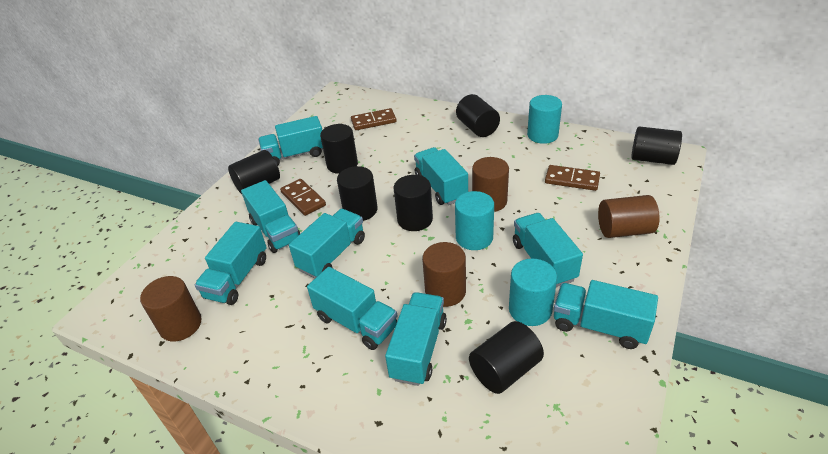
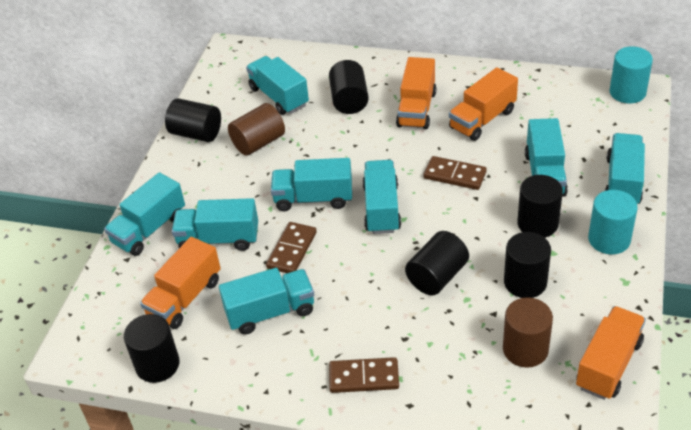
black cylinder: [228,150,280,194] [320,124,358,174] [337,166,378,221] [393,175,433,231] [456,94,500,137] [469,321,544,394] [631,126,682,165] = 7 -> [124,314,180,383] [165,98,221,142] [329,60,369,114] [405,231,469,295] [504,232,551,298] [517,175,563,238] = 6
brown cylinder: [140,276,202,342] [422,242,466,307] [472,157,509,212] [598,195,660,238] = 4 -> [228,103,285,156] [503,297,553,368] = 2
orange truck: none = 0 -> [140,237,221,329] [396,57,437,129] [449,67,518,141] [576,306,646,400] = 4
turquoise cylinder: [455,191,494,250] [509,258,557,326] [527,95,562,144] = 3 -> [588,190,638,254] [609,46,653,104] = 2
turquoise truck: [195,222,267,305] [241,180,301,253] [258,116,323,166] [289,209,365,278] [307,267,397,350] [385,292,447,386] [414,147,468,205] [513,213,583,287] [554,280,658,349] = 9 -> [104,172,185,256] [172,198,258,251] [219,268,314,334] [246,56,309,115] [271,158,352,211] [362,160,401,234] [525,118,568,197] [605,133,645,204] = 8

